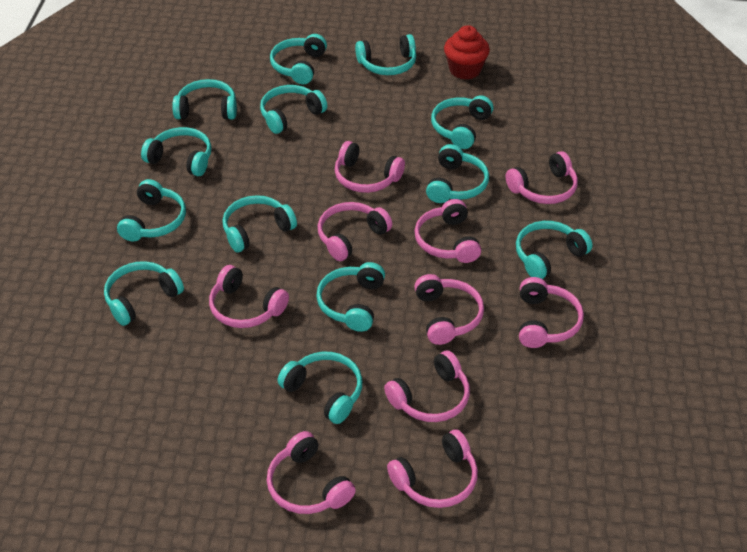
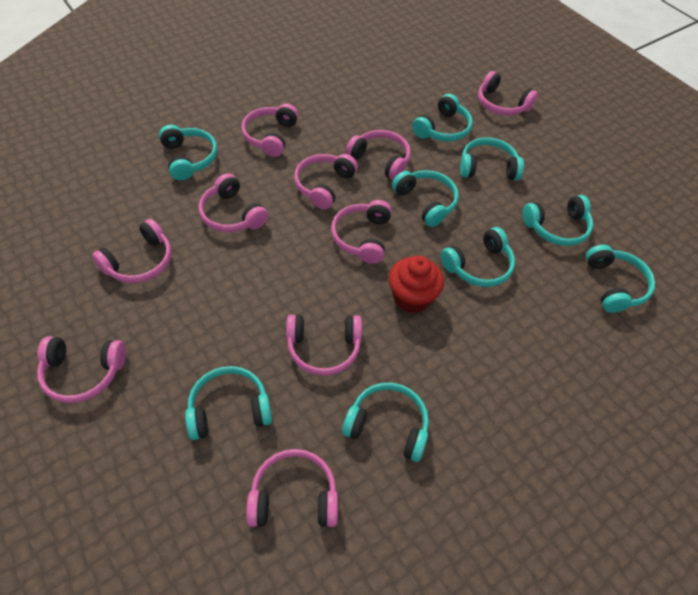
turquoise headphones: [104,261,184,326] [117,179,186,242] [141,127,212,176] [172,79,237,120] [222,195,297,252] [260,85,327,134] [270,34,327,84] [278,352,363,424] [316,262,385,332] [355,34,416,75] [426,144,489,203] [431,95,493,149] [516,221,592,279] = 13 -> [159,125,217,181] [185,366,272,440] [342,383,429,462] [392,170,459,227] [412,94,473,141] [441,227,515,287] [460,137,524,180] [523,195,593,246] [586,245,655,313] = 9

